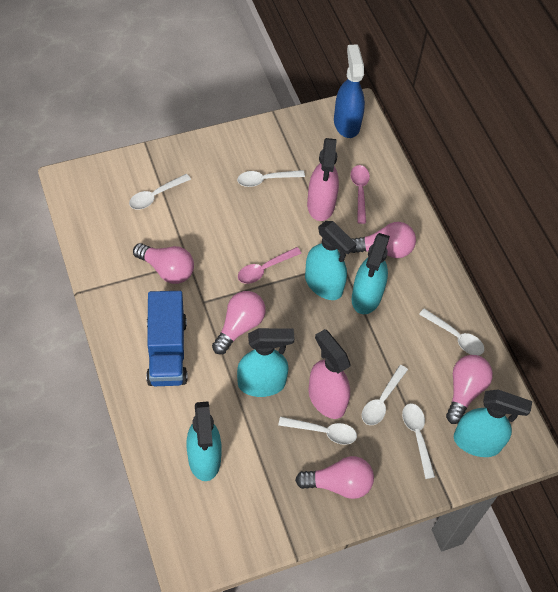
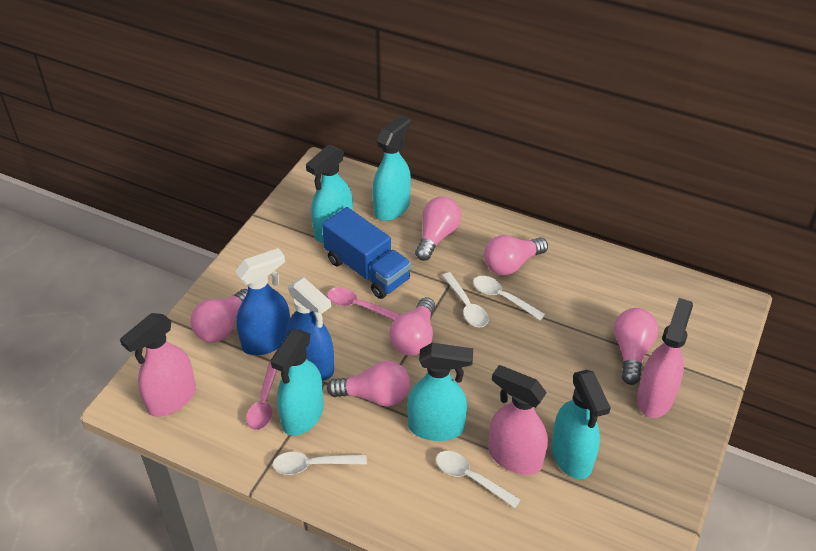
blue spray bottle: [334,44,365,138] = 1 -> [235,248,290,355] [286,277,334,381] = 2
pink light bulb: [133,243,194,284] [212,291,265,354] [295,456,374,499] [352,222,416,258] [446,355,493,424] = 5 -> [190,289,248,343] [327,361,410,407] [390,297,435,356] [415,197,461,261] [484,235,548,276] [614,308,658,385] = 6
pink spray bottle: [307,138,339,221] [309,329,350,419] = 2 -> [120,313,196,417] [489,365,548,475] [637,298,693,418] = 3
white spoon: [129,174,191,210] [237,170,305,187] [278,416,357,445] [362,365,408,425] [402,404,435,479] [419,308,484,355] = 6 -> [272,452,367,475] [436,451,521,508] [442,272,489,327] [473,276,545,320] = 4

